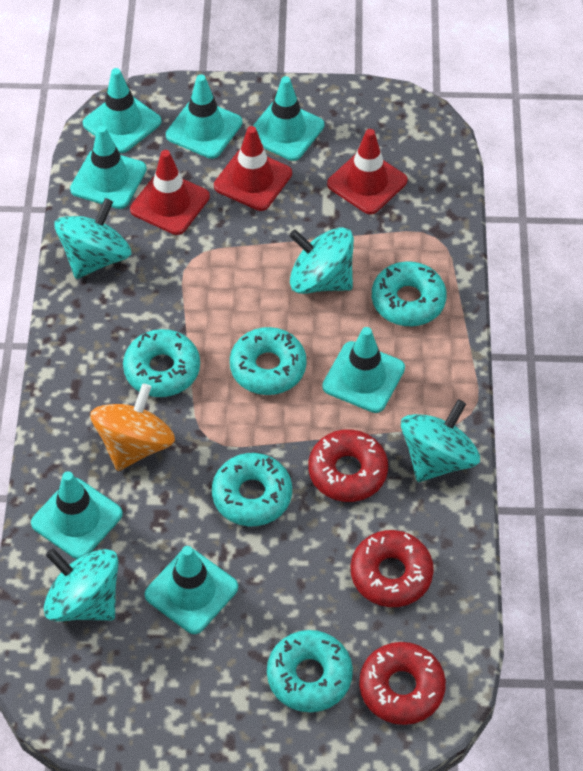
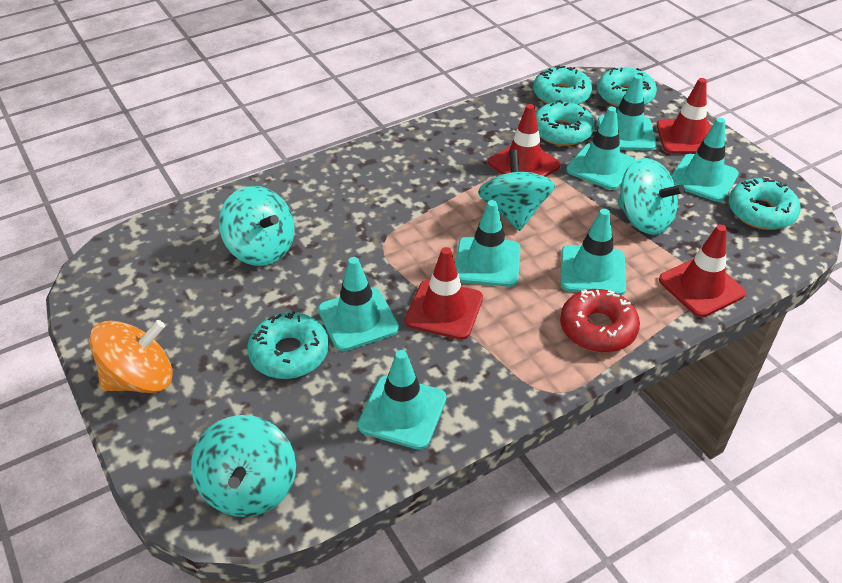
red donut: [308,429,388,502] [351,530,434,607] [359,642,446,725] = 3 -> [560,289,640,353] = 1
red traffic cone: [130,150,210,235] [214,126,292,211] [327,129,407,214] = 3 -> [405,247,483,340] [488,104,561,177] [657,78,711,154] [659,224,746,317] = 4

